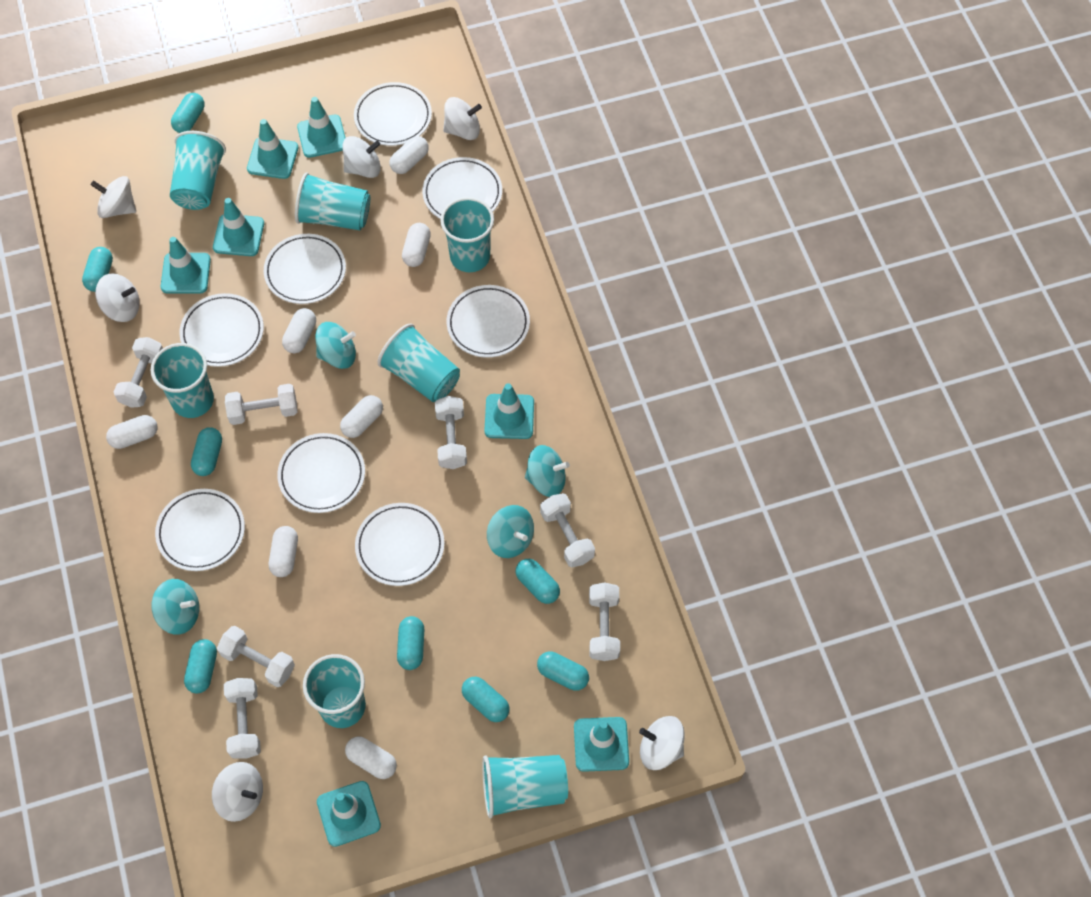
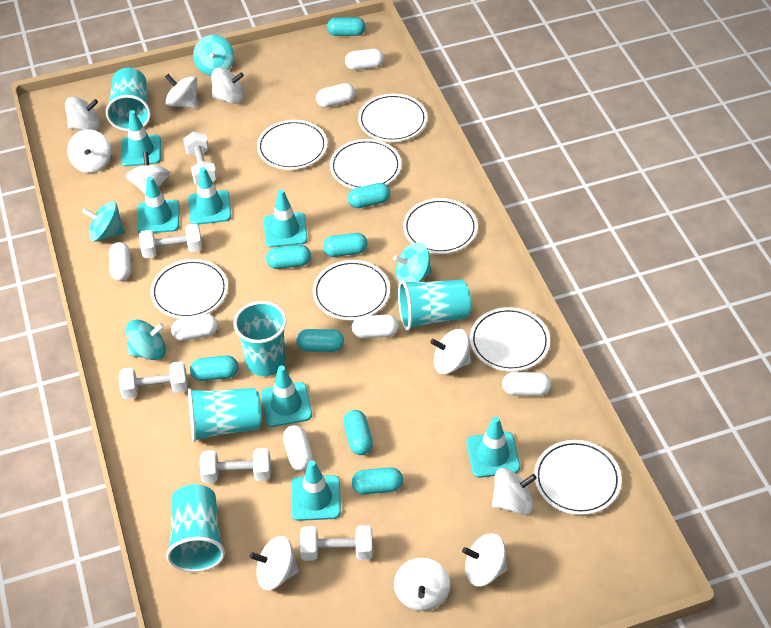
turquoise cup: [150,343,214,418] [170,131,226,210] [295,172,370,230] [303,654,366,728] [378,323,460,402] [440,197,494,272] [482,755,568,818] = 7 -> [106,68,151,131] [166,484,225,572] [188,388,262,442] [233,301,287,376] [398,279,471,331] = 5
white dumbbell: [114,337,163,408] [217,626,295,687] [224,678,261,759] [225,384,298,425] [435,396,467,469] [540,493,595,567] [589,582,620,661] = 7 -> [119,361,188,399] [139,224,202,258] [183,131,217,184] [200,448,271,483] [300,525,373,561] = 5
white spinning top: [90,176,136,218] [95,273,140,322] [212,762,263,822] [343,136,381,178] [443,97,482,140] [639,716,685,770] = 6 -> [65,97,100,131] [67,129,111,173] [126,152,170,194] [165,74,197,108] [211,67,244,104] [249,536,299,590] [394,558,450,611] [430,329,471,374] [462,533,508,587] [492,468,537,515] = 10

